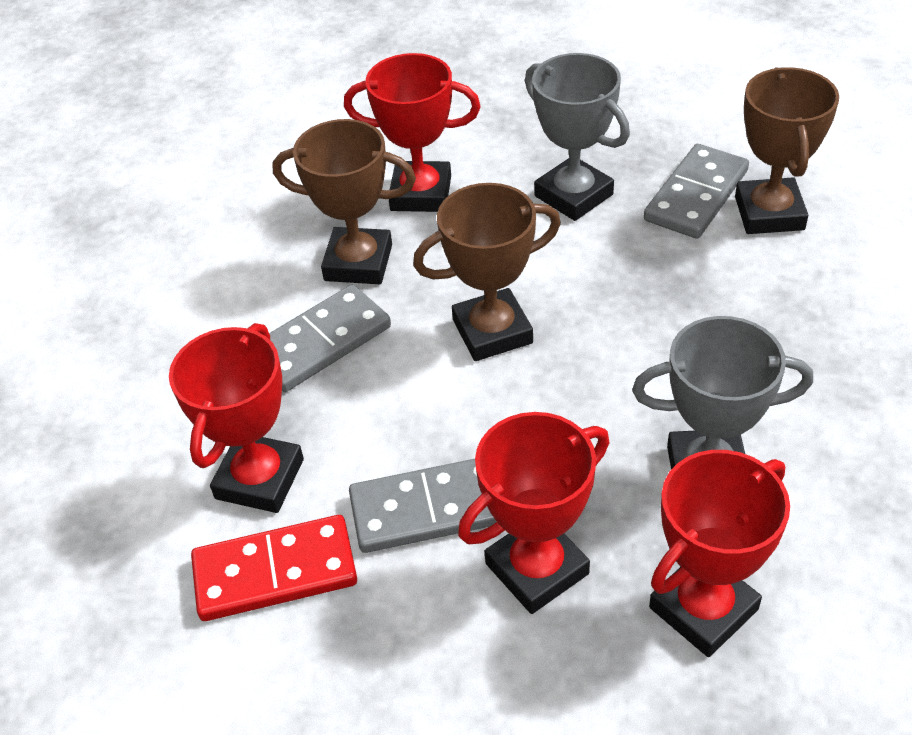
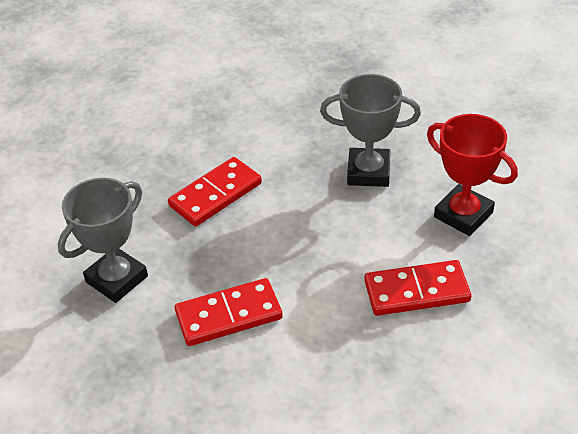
brown trophy: [273,119,416,284] [413,183,561,361] [735,67,839,234] = 3 -> none = 0
grey domino: [269,285,391,392] [349,459,497,553] [644,144,749,239] = 3 -> none = 0
red domino: [191,515,357,621] = 1 -> [168,157,262,226] [175,278,283,346] [364,260,471,316] = 3
red trophy: [169,323,304,513] [344,53,481,212] [458,412,609,614] [649,450,790,657] = 4 -> [427,114,518,236] = 1

